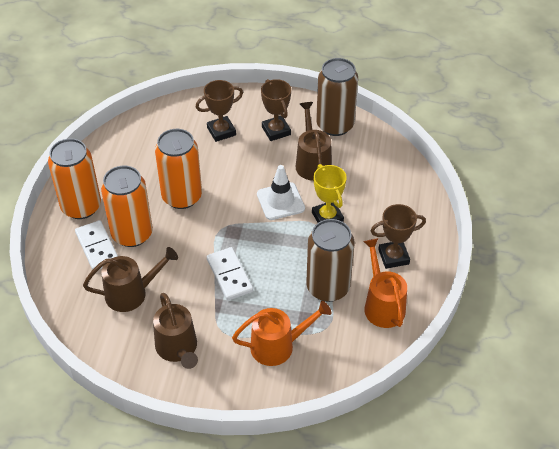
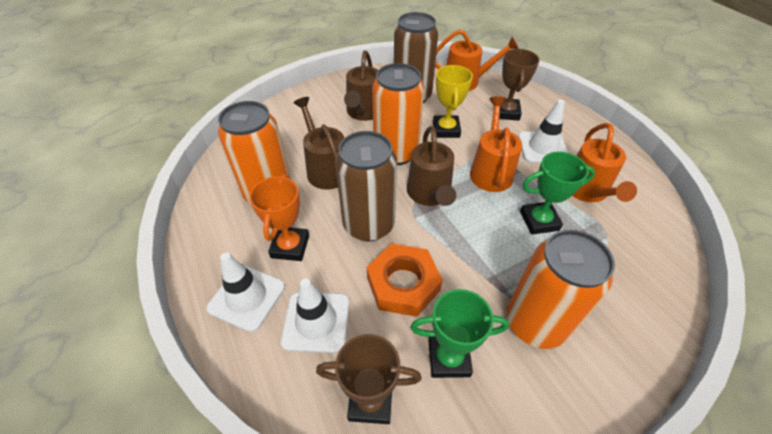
brown trophy: [196,80,243,142] [261,79,291,141] [371,204,426,269] = 3 -> [316,334,422,424] [499,49,539,120] = 2
green trophy: none = 0 -> [410,289,509,378] [520,152,595,235] = 2
orange nut: none = 0 -> [367,244,443,317] = 1
orange trophy: none = 0 -> [249,174,309,261] = 1
orange watering can: [232,301,331,366] [363,238,407,328] = 2 -> [435,29,519,91] [470,96,522,192] [572,123,637,202] = 3
white domino: [75,220,118,270] [207,247,253,300] = 2 -> none = 0
white traffic cone: [257,165,305,220] = 1 -> [206,253,285,332] [281,279,349,353] [518,99,568,163] = 3

